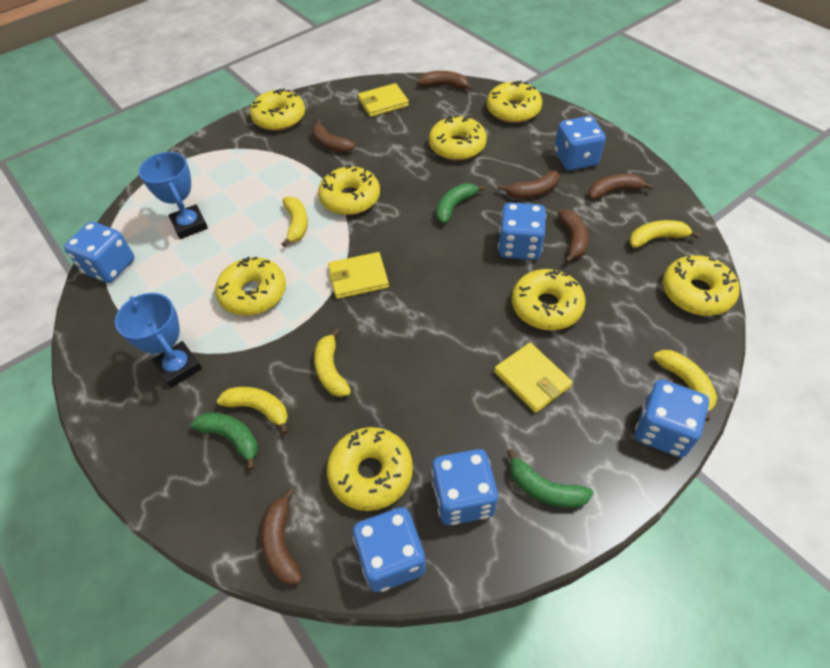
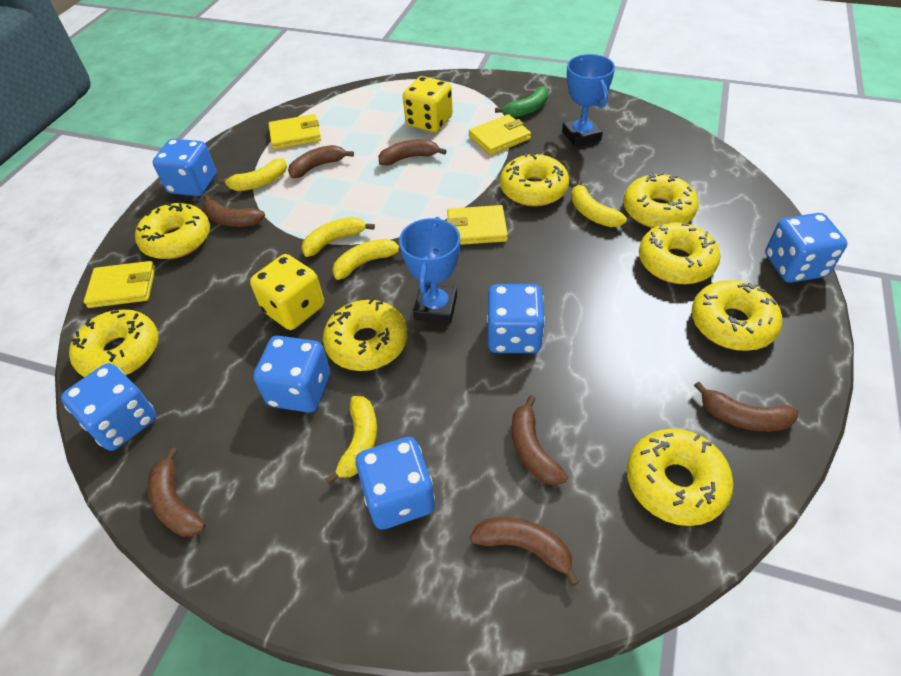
brown banana: [261,488,302,585] [312,119,355,153] [418,71,473,90] [498,171,560,198] [557,209,588,263] [588,174,654,200] = 6 -> [148,447,206,537] [203,195,265,227] [288,145,354,178] [378,139,447,166] [470,517,579,586] [512,395,568,486] [694,382,798,432] = 7
green banana: [191,413,258,470] [436,183,485,224] [507,449,593,508] = 3 -> [495,86,548,118] = 1
yellow dice: none = 0 -> [250,254,324,330] [403,76,453,132] = 2
yellow wallet: [328,252,389,299] [358,83,409,117] [494,343,572,413] = 3 -> [84,261,156,308] [268,114,321,150] [446,205,508,245] [469,114,531,155] = 4

